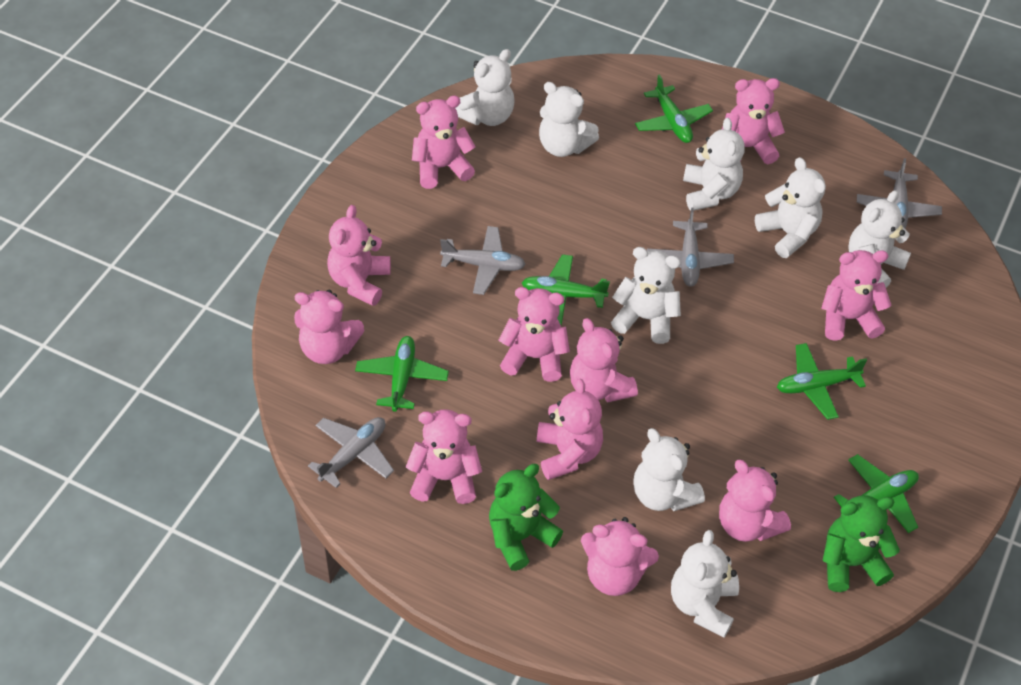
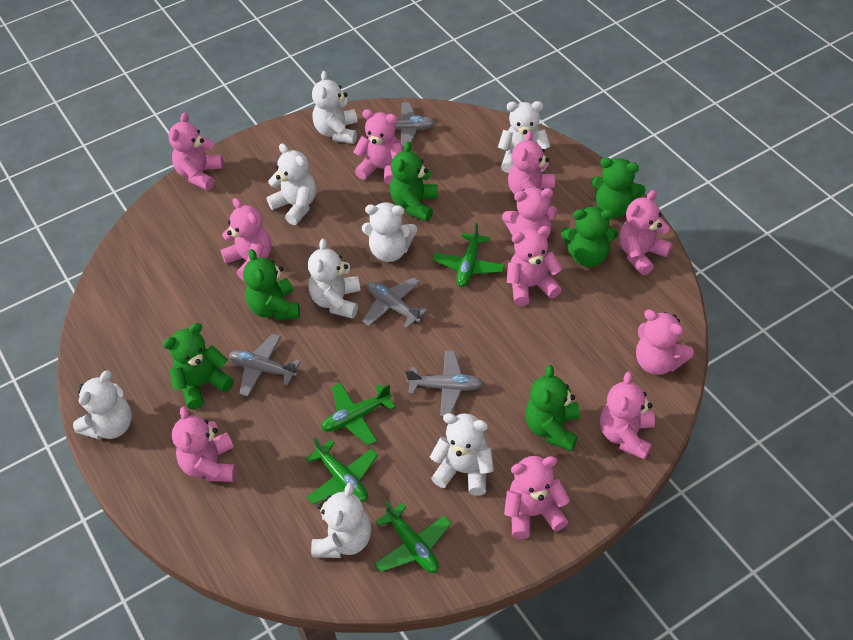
green plane: [355,336,449,412] [522,254,610,325] [635,74,713,143] [777,343,867,420] [834,454,919,533] = 5 -> [305,437,378,504] [321,383,395,445] [375,501,451,573] [432,223,505,287] = 4
green teddy bear: [489,464,563,571] [822,495,900,592] = 2 -> [163,323,234,409] [243,249,300,320] [390,141,438,222] [525,365,580,451] [561,206,618,267] [591,158,646,218] = 6

